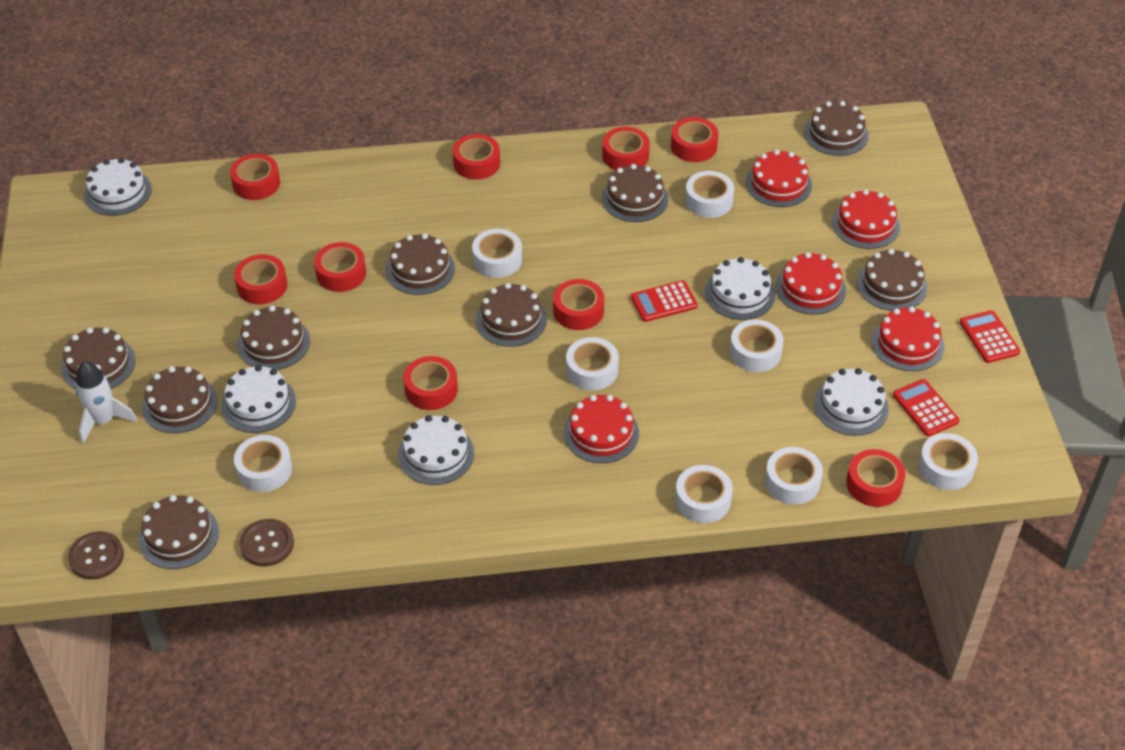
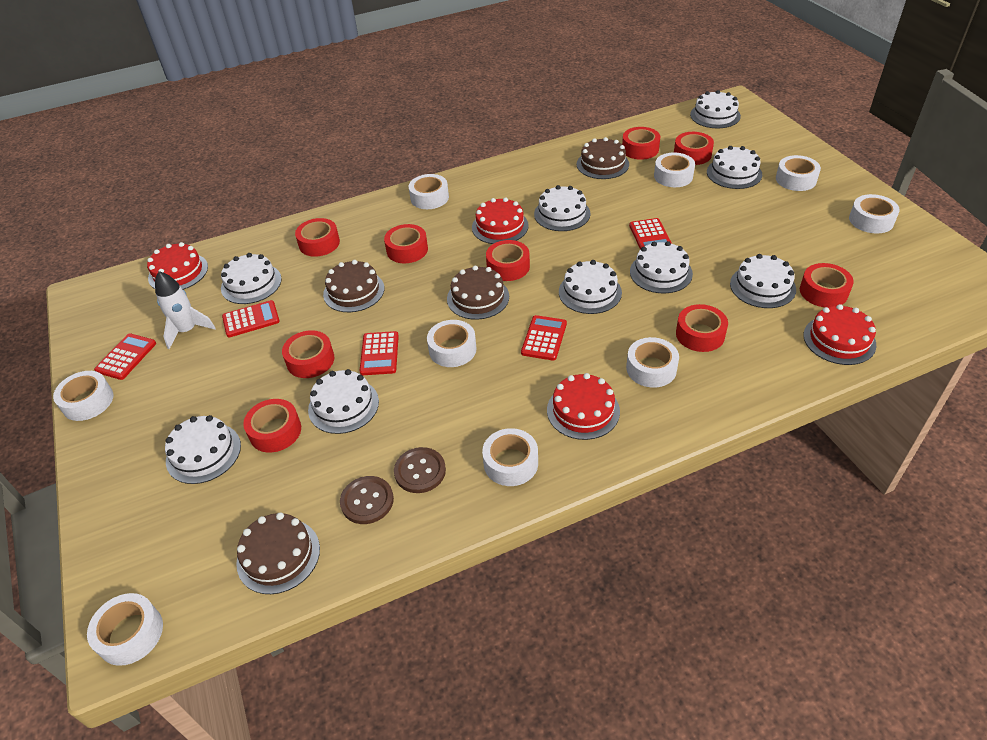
brown cake: [61,327,135,389] [138,495,219,569] [142,366,218,433] [237,306,310,370] [386,233,455,295] [476,283,547,347] [602,164,668,222] [804,101,869,156] [857,249,927,311] = 9 -> [236,512,320,594] [323,260,384,312] [447,265,509,320] [577,137,629,179] = 4
red cake: [564,395,639,463] [746,150,812,207] [776,252,846,315] [832,189,900,249] [871,306,944,371] = 5 -> [147,242,208,290] [472,198,529,244] [547,373,620,440] [803,304,876,365] = 4
red calculator: [631,280,698,322] [893,379,959,436] [959,310,1020,363] = 3 -> [94,334,156,380] [222,300,280,337] [359,331,399,375] [521,315,567,360] [629,218,672,250] = 5
white cake: [84,158,152,216] [221,365,296,433] [398,415,474,485] [705,257,775,320] [814,368,889,436] = 5 -> [165,415,241,484] [221,253,282,304] [308,369,379,434] [534,185,590,231] [559,260,622,314] [630,241,693,293] [690,90,741,128] [707,146,762,189] [730,254,796,308] = 9
white tape: [234,435,292,492] [472,229,522,278] [566,337,619,391] [675,465,733,523] [685,171,734,218] [730,319,784,372] [765,447,823,505] [918,433,978,490] = 8 -> [53,371,113,421] [87,593,163,666] [409,174,449,209] [427,320,477,367] [482,428,538,486] [626,337,679,388] [654,153,695,187] [776,155,821,191] [849,194,900,234] = 9

